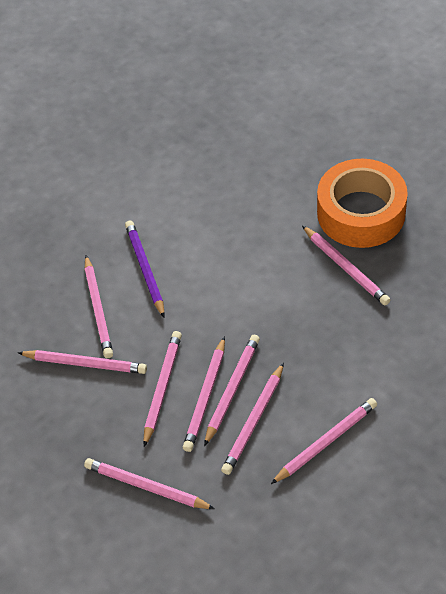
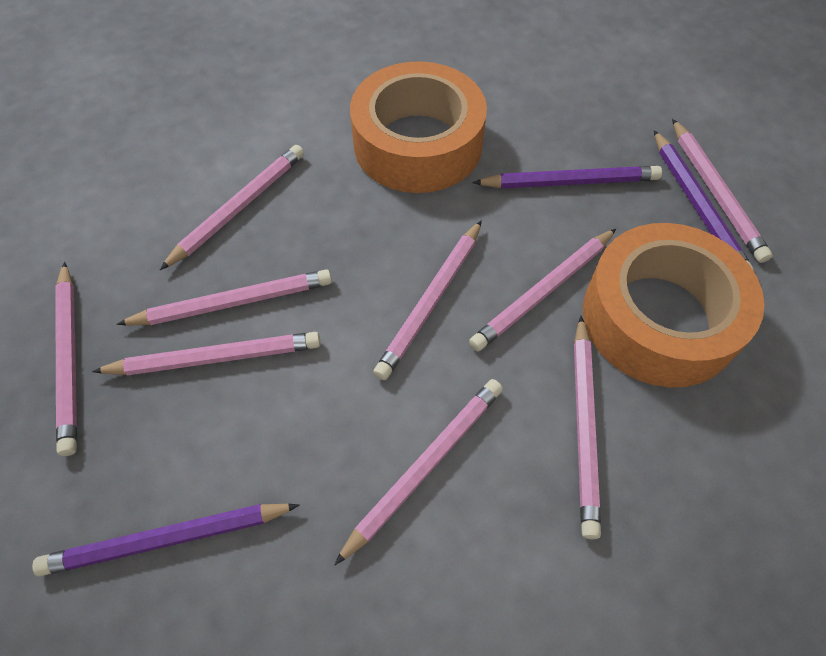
orange tape: [317,159,408,248] = 1 -> [350,61,487,193] [583,223,765,388] = 2
purple pencil: [125,220,165,317] = 1 -> [32,504,300,577] [472,166,662,189] [654,130,754,271] = 3

